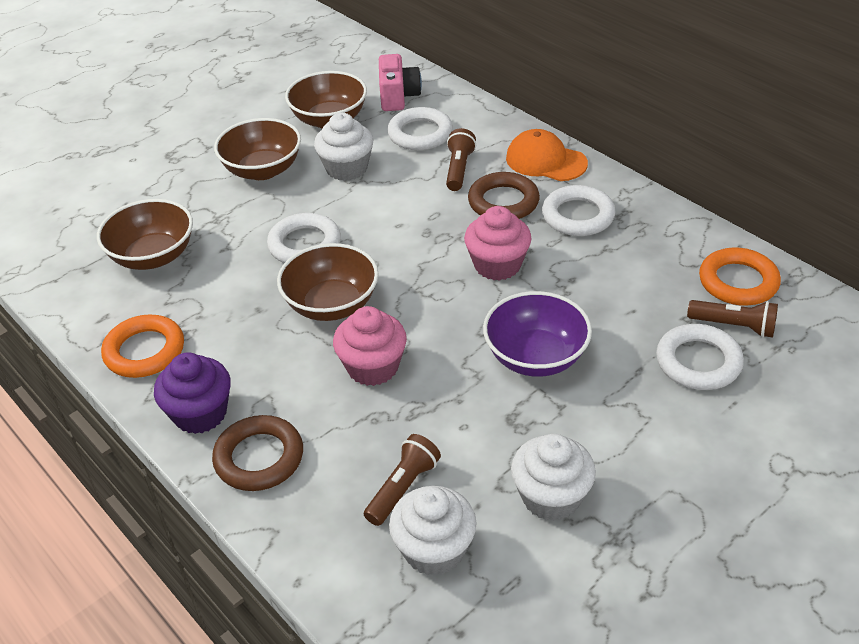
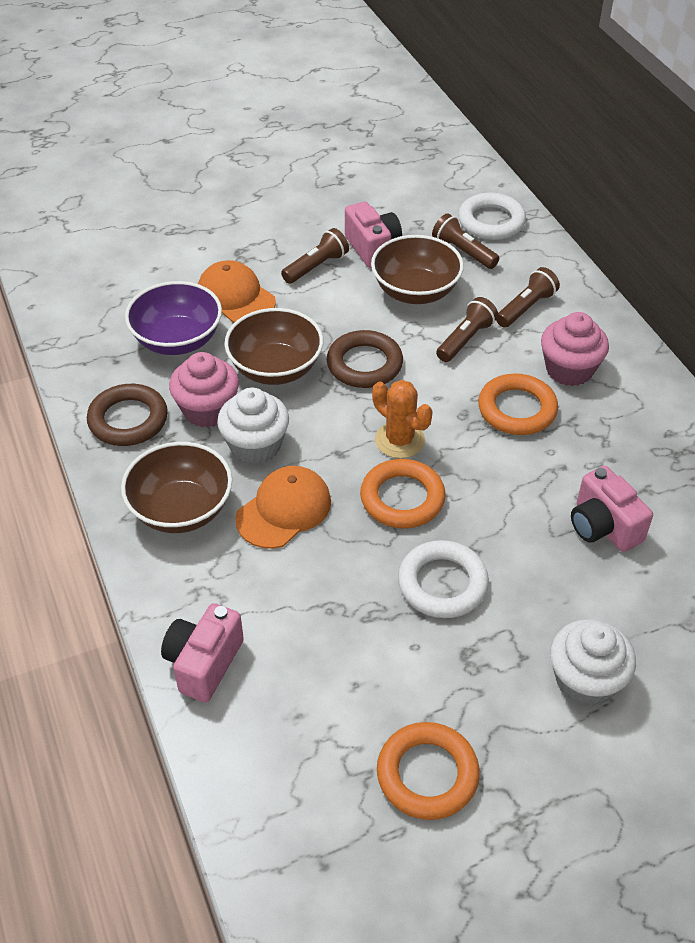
brown bowl: [97,199,193,270] [214,118,301,180] [277,243,379,321] [285,71,367,129] = 4 -> [121,442,232,533] [224,308,323,385] [371,235,464,304] = 3
brown flashlight: [364,434,441,526] [446,128,476,191] [687,300,778,338] = 3 -> [281,228,349,284] [432,213,499,269] [436,297,498,362] [496,267,560,328] = 4
orange cactus: none = 0 -> [372,380,433,459] = 1
orange cap: [506,129,588,181] = 1 -> [198,260,276,323] [235,466,331,549] = 2
orange ring: [101,315,184,378] [699,247,781,306] = 2 -> [360,459,446,529] [377,722,480,820] [478,373,558,435] = 3
pink camera: [379,54,422,111] = 1 -> [161,603,244,702] [345,201,402,268] [571,466,653,552] = 3
purple cupcake: [154,353,231,434] = 1 -> none = 0
white cupcake: [314,113,373,181] [389,486,477,576] [511,434,596,521] = 3 -> [217,388,289,464] [550,619,636,706] = 2
white ring: [267,213,341,263] [387,107,453,150] [542,185,616,236] [656,324,744,390] = 4 -> [398,540,489,618] [458,193,526,240] = 2

